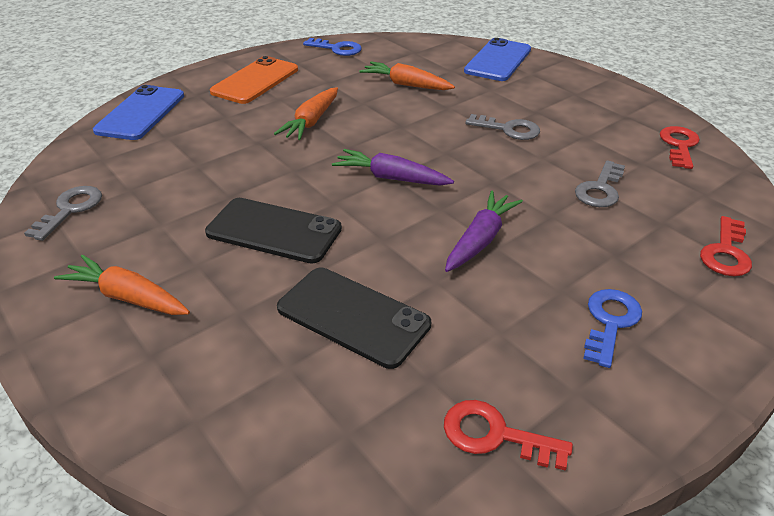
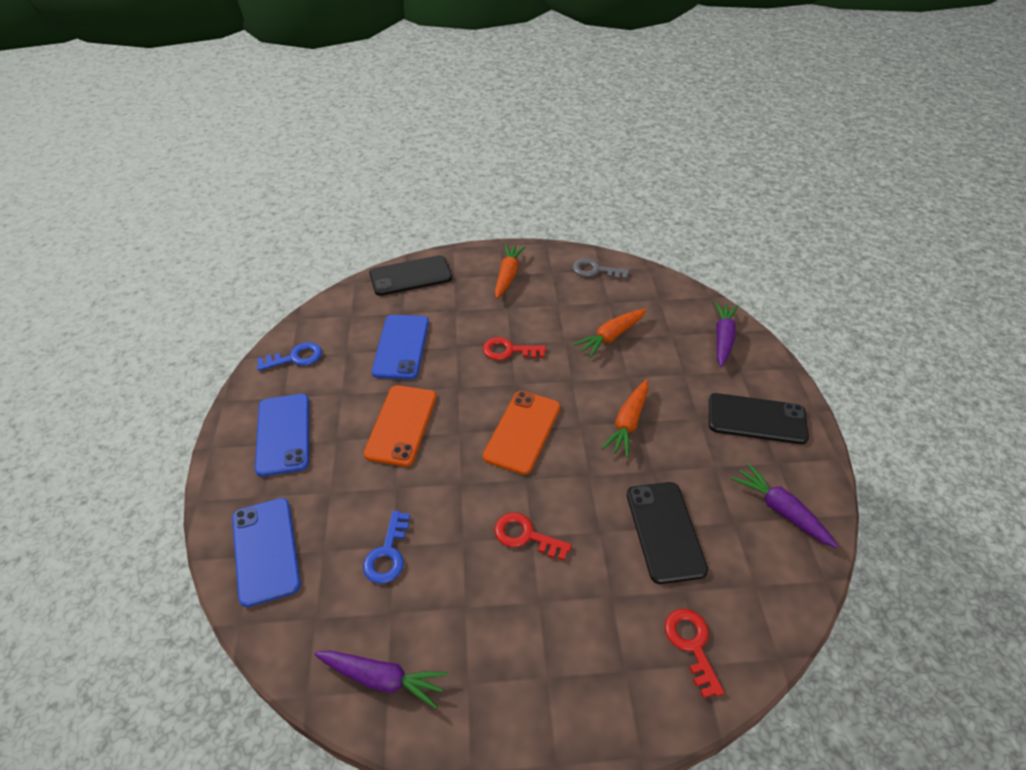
black phone: [205,198,342,264] [277,268,431,369] = 2 -> [369,255,452,296] [627,482,708,584] [709,393,809,444] = 3
blue phone: [93,85,184,140] [464,38,531,81] = 2 -> [232,498,301,607] [255,394,309,477] [372,315,429,380] = 3
grey key: [24,186,102,241] [465,114,540,140] [575,160,625,207] = 3 -> [573,258,629,279] = 1
orange phone: [210,56,298,104] = 1 -> [364,385,436,466] [483,391,560,475] = 2
purple carrot: [332,149,454,186] [445,191,523,272] = 2 -> [314,650,448,709] [715,302,738,367] [732,463,839,548] = 3

